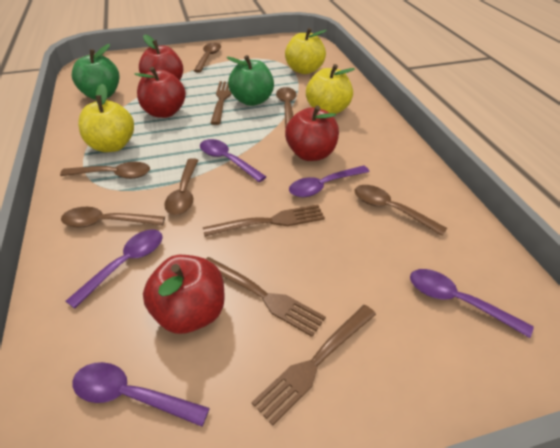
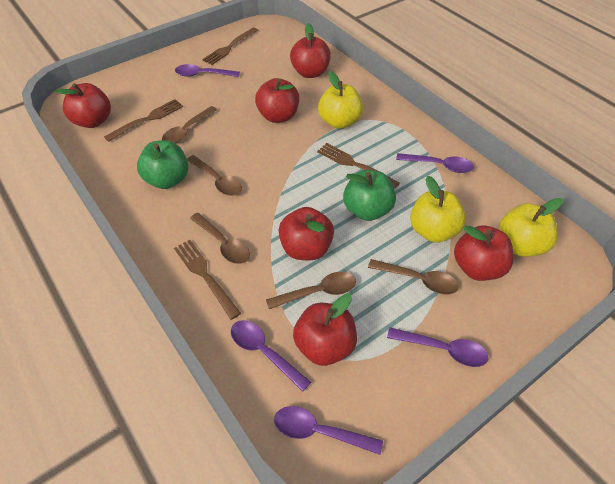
brown spoon: [60,162,150,179] [61,207,165,228] [164,158,198,215] [194,43,221,73] [276,87,297,128] [355,185,447,236] = 6 -> [162,106,217,144] [187,155,242,196] [190,213,250,264] [266,272,356,309] [368,259,459,295] = 5
red apple: [134,67,186,118] [139,34,183,80] [143,255,225,334] [285,105,339,161] = 4 -> [55,83,111,128] [255,78,299,123] [279,207,334,260] [290,23,331,78] [293,294,357,366] [454,225,514,281] = 6

